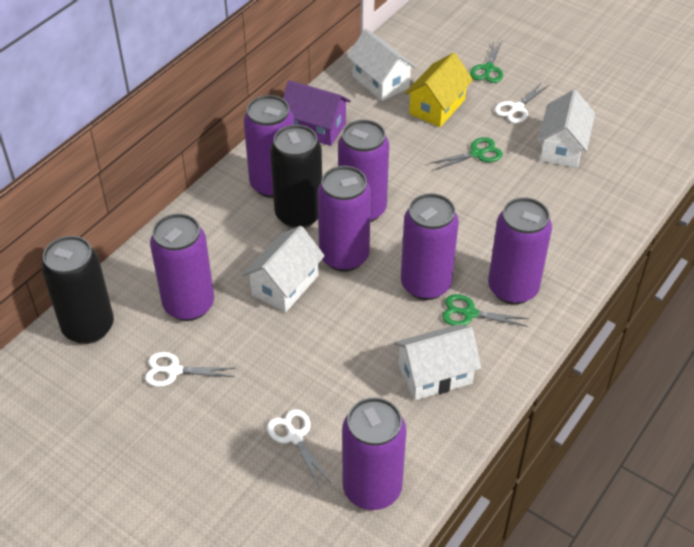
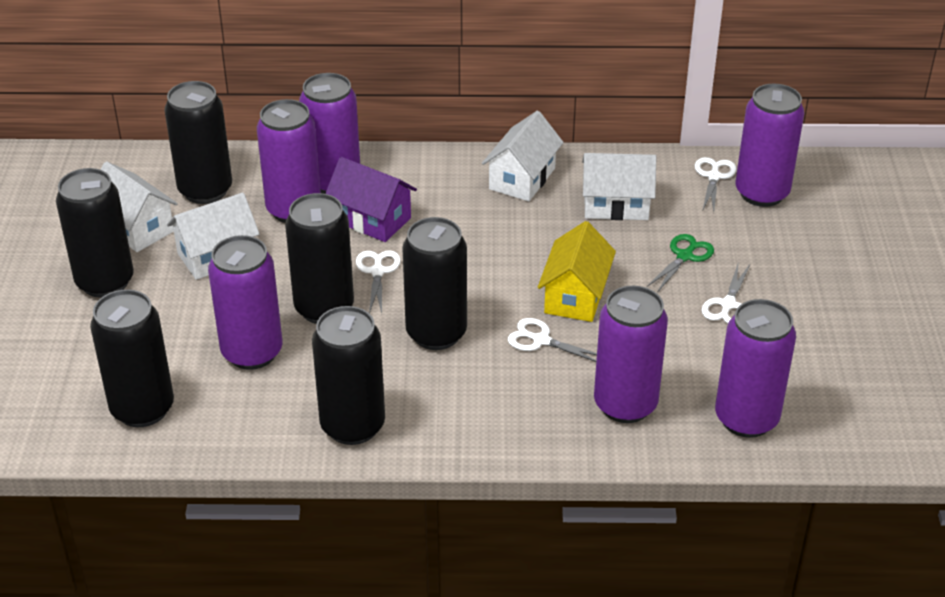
black can: [41,236,114,344] [270,125,322,228] = 2 -> [56,168,134,298] [90,289,174,427] [164,81,232,204] [285,193,354,324] [312,306,385,445] [402,217,467,350] = 6
green scissors: [429,137,503,170] [442,294,529,327] [470,40,503,83] = 3 -> [647,234,714,291] = 1
purple can: [150,213,214,321] [244,95,294,198] [318,166,371,271] [338,120,389,222] [342,397,407,510] [401,193,459,300] [488,197,552,304] = 7 -> [208,235,283,370] [257,99,321,223] [299,73,360,194] [594,286,668,423] [715,299,796,438] [735,84,804,207] = 6
white scissors: [145,352,236,387] [267,409,331,487] [494,82,549,123] = 3 -> [356,250,401,314] [508,318,597,362] [695,157,736,212] [702,264,750,324] = 4

